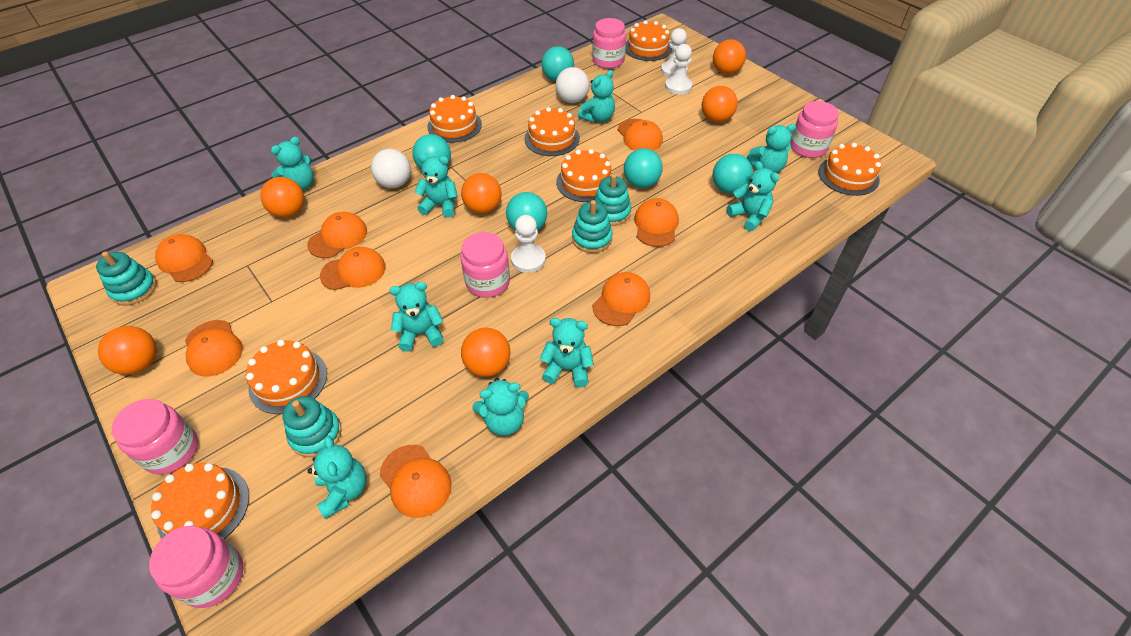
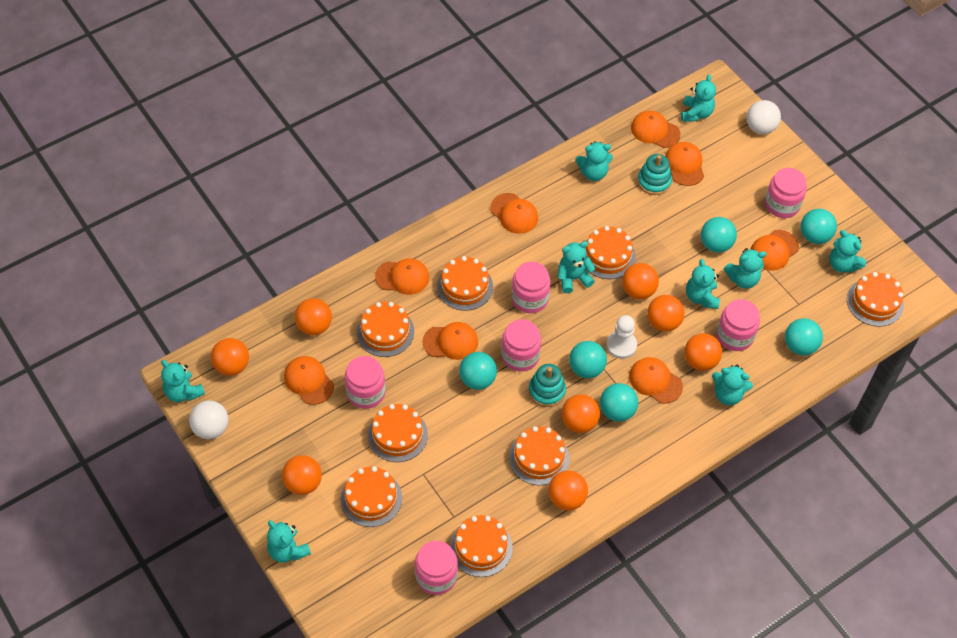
orange ball: [98,326,157,375] [260,177,304,218] [461,173,502,214] [461,328,511,377] [702,86,738,123] [713,39,746,74] = 6 -> [211,338,249,376] [282,455,322,495] [295,298,332,335] [548,470,588,511] [562,394,600,433] [622,263,659,299] [647,295,685,332] [684,333,722,371] = 8
orange cake: [151,463,249,539] [246,340,327,414] [427,95,482,143] [524,107,580,156] [556,149,612,202] [625,20,672,61] [818,143,881,196] = 7 -> [340,466,402,527] [357,302,414,357] [368,404,428,462] [437,256,493,311] [450,515,513,577] [509,426,570,485] [585,226,636,279] [847,272,904,327] = 8
pink jar: [112,399,198,474] [149,526,244,608] [461,232,510,298] [592,18,626,69] [790,101,839,158] = 5 -> [345,356,386,409] [415,541,458,595] [501,319,541,372] [511,262,551,313] [717,299,760,351] [765,168,807,218] = 6
turquoise ball: [412,134,451,170] [506,192,547,231] [542,46,574,81] [624,148,662,188] [713,154,753,194] = 5 -> [459,352,497,390] [569,341,607,378] [600,383,638,422] [701,217,737,253] [785,318,823,356] [801,209,837,244] = 6
turquoise stacking toy: [96,251,157,305] [282,396,342,457] [572,200,613,253] [594,174,631,226] = 4 -> [529,364,566,407] [637,154,672,195] = 2
white pawn: [511,215,546,273] [661,28,688,77] [665,44,692,95] = 3 -> [606,315,637,359] = 1

